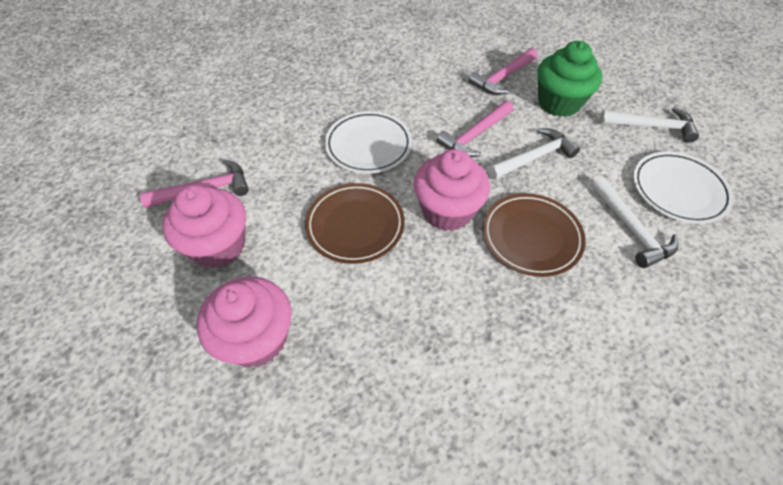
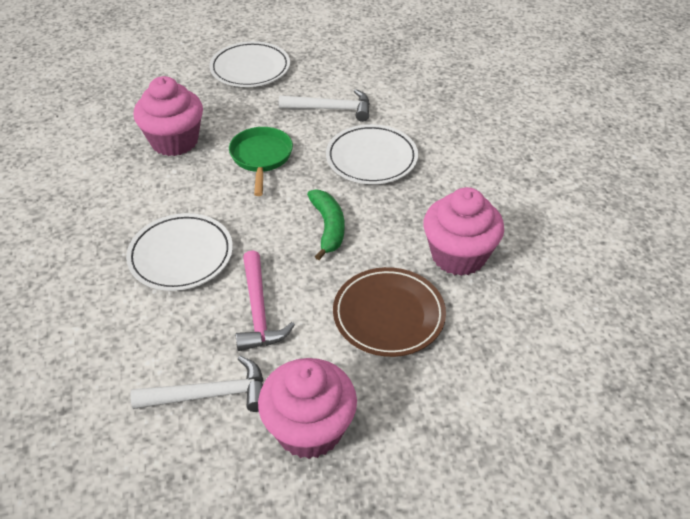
brown plate: [305,183,405,264] [482,193,586,277] = 2 -> [333,267,446,357] = 1
green banana: none = 0 -> [307,190,344,260] = 1
green cupcake: [538,41,602,117] = 1 -> none = 0
green pan: none = 0 -> [229,127,293,196] = 1
pink hammer: [140,160,249,208] [437,100,514,157] [469,48,538,95] = 3 -> [236,250,295,351] = 1
white hammer: [488,128,580,179] [591,177,678,268] [599,107,699,143] = 3 -> [130,356,264,412] [279,89,370,122] = 2
white plate: [325,111,412,173] [633,152,734,224] = 2 -> [126,213,233,291] [209,41,290,87] [326,124,418,184] = 3

